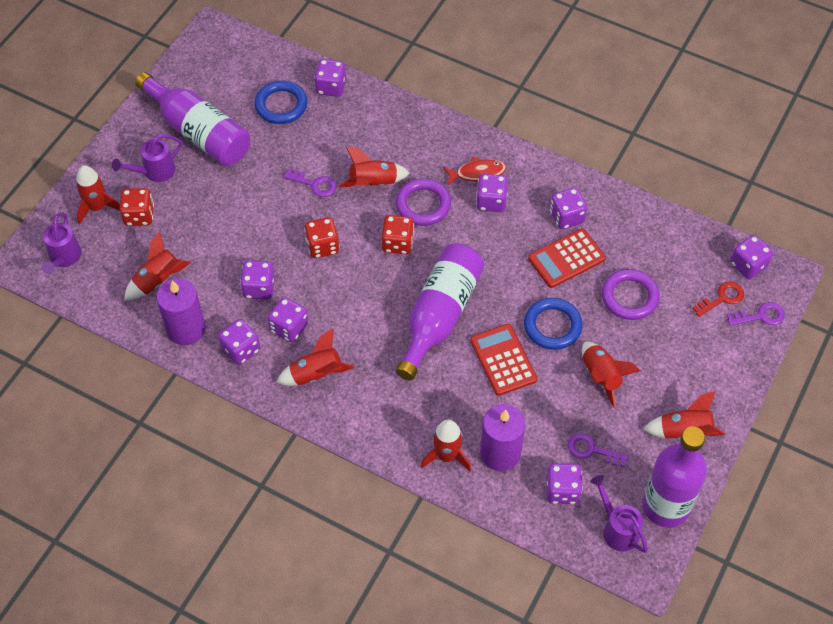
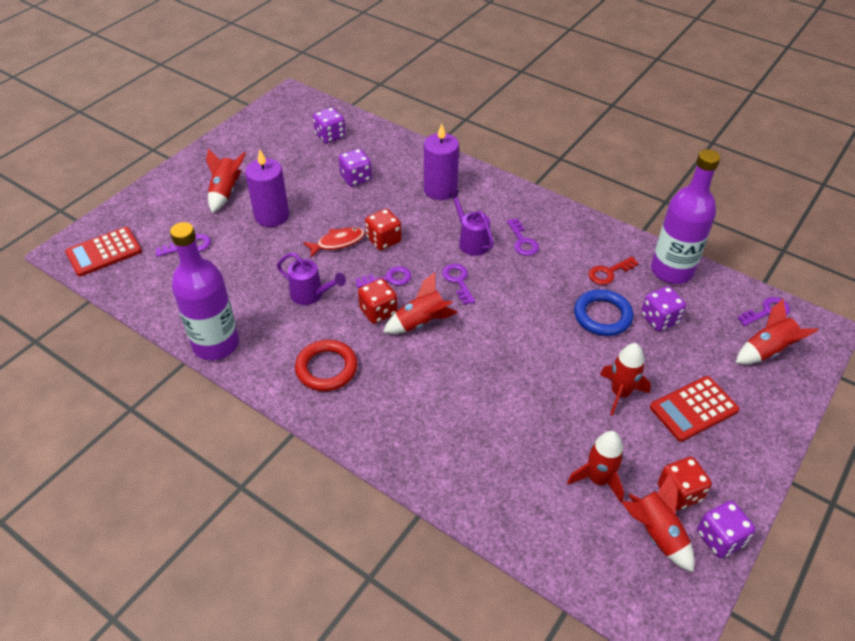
blue ring: [254,81,307,124] [524,298,583,350] = 2 -> [574,289,634,336] = 1
purple bottle: [135,72,250,166] [396,243,484,380] [642,426,707,528] = 3 -> [170,222,239,360] [651,149,720,284] = 2
purple dice: [218,319,260,365] [240,260,275,299] [268,297,308,342] [314,59,346,97] [476,174,508,212] [546,463,583,504] [550,188,587,229] [730,235,773,279] = 8 -> [313,107,345,144] [339,149,372,187] [641,286,686,331] [697,501,755,558] = 4
purple key: [284,169,336,197] [568,433,629,467] [727,302,785,326] = 3 -> [156,234,211,257] [355,266,411,288] [442,263,475,305] [507,218,539,256] [737,297,790,326] = 5
purple ring: [396,178,451,226] [602,269,660,320] = 2 -> none = 0
purple watering can: [42,212,82,274] [112,134,182,182] [590,475,648,553] = 3 -> [277,253,346,305] [448,190,494,256] = 2
red ring: none = 0 -> [295,340,358,391] = 1
red rocket: [76,165,120,224] [124,232,191,300] [276,328,355,386] [338,147,409,187] [421,420,471,471] [582,342,640,409] [643,391,725,440] = 7 -> [206,149,246,213] [383,272,458,334] [567,431,624,503] [600,343,651,416] [622,473,695,572] [736,299,819,364] = 6

